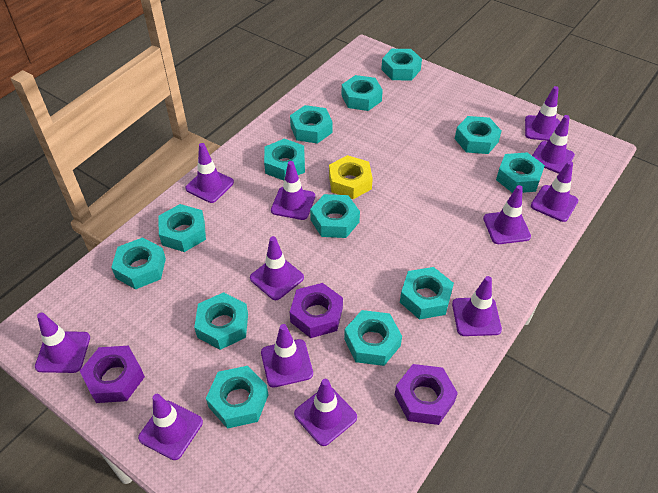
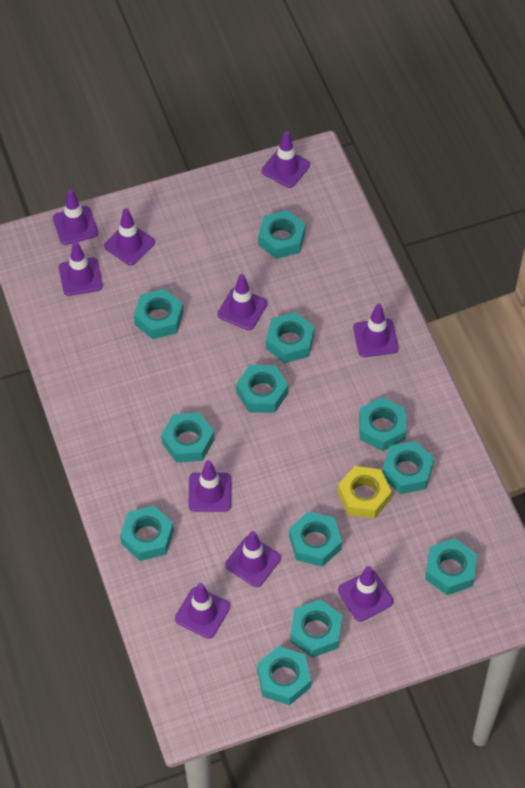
purple nut: [80,346,145,403] [290,283,343,338] [395,364,458,425] = 3 -> none = 0
purple traffic cone: [35,312,90,373] [138,394,203,460] [185,143,234,203] [250,236,304,300] [261,324,313,388] [271,161,315,220] [294,379,357,446] [452,276,502,336] [483,185,531,244] [525,86,560,141] [531,161,578,222] [532,115,575,174] = 12 -> [53,189,98,245] [59,241,103,296] [104,208,155,266] [175,583,230,639] [188,460,231,512] [217,274,267,330] [225,531,281,587] [262,131,310,188] [338,566,393,622] [353,303,398,357] = 10
turquoise nut: [111,237,166,289] [159,204,206,252] [194,292,248,350] [206,366,268,429] [264,139,305,181] [290,105,332,144] [310,194,360,238] [342,75,383,111] [344,310,402,366] [381,49,422,81] [400,267,454,319] [455,116,501,154] [496,152,545,193] = 13 -> [120,506,174,561] [134,289,183,339] [161,412,214,463] [236,365,288,413] [257,646,311,705] [258,210,306,259] [266,312,315,363] [289,511,342,567] [290,599,342,658] [359,397,406,451] [382,441,434,494] [425,538,477,595] = 12

